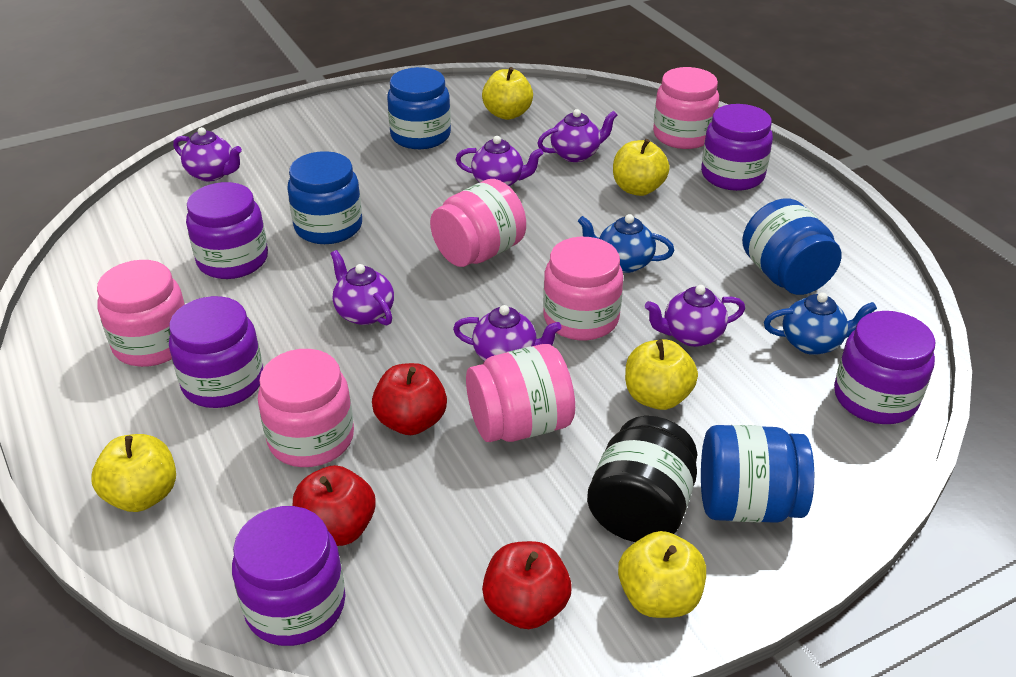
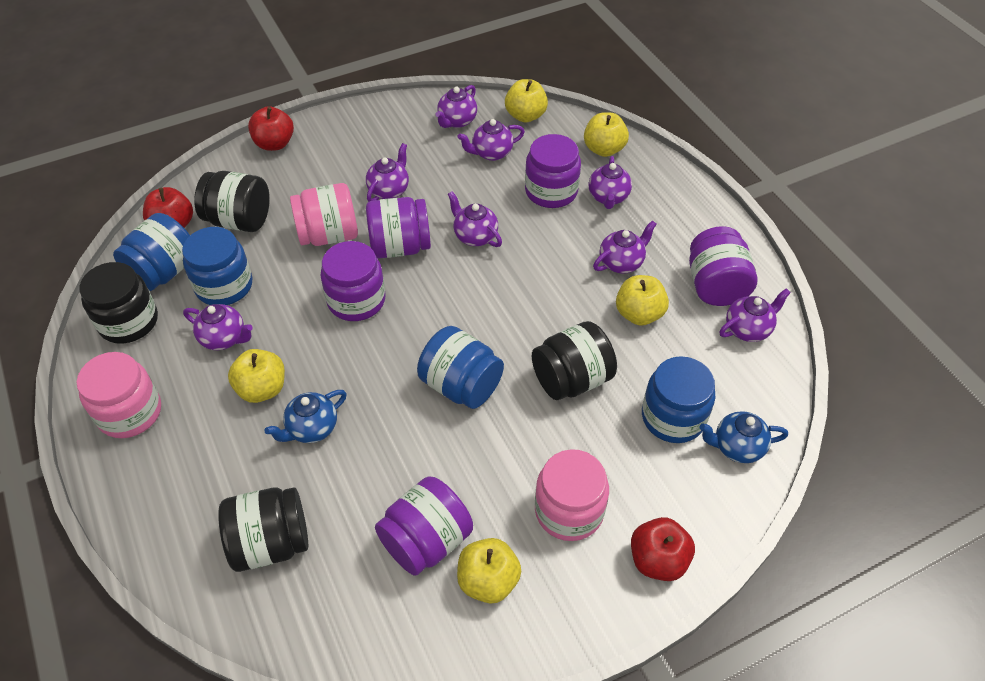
black jar: [587,416,697,542] = 1 -> [80,262,158,344] [194,171,270,232] [218,487,308,572] [532,321,617,400] = 4
pink jar: [97,260,185,367] [258,349,354,467] [430,179,526,267] [466,344,575,442] [543,237,623,340] [653,67,719,149] = 6 -> [77,352,161,438] [290,183,358,246] [535,449,609,541] = 3
purple teapot: [173,127,242,181] [330,250,394,326] [453,305,562,361] [455,136,543,187] [537,109,617,162] [645,285,745,347] = 6 -> [183,304,253,350] [366,143,409,202] [436,85,477,128] [448,191,502,247] [458,119,525,161] [588,156,632,209] [593,220,657,273] [720,288,791,342] = 8

